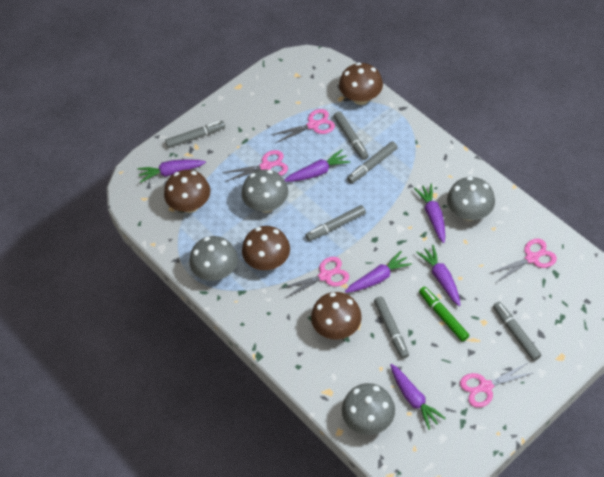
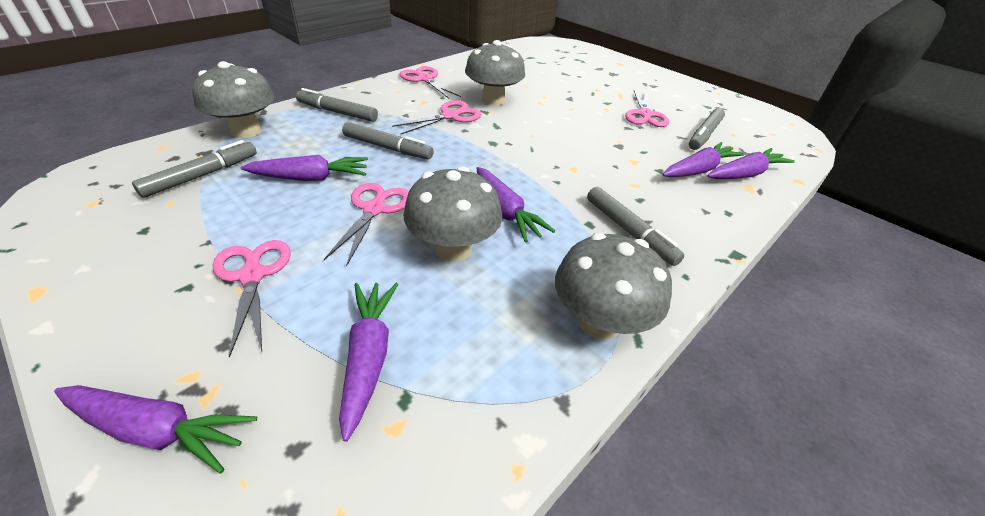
brown mushroom: [164,170,210,213] [242,226,290,270] [311,292,362,340] [339,62,383,105] = 4 -> none = 0
green marker: [419,286,469,342] = 1 -> none = 0
grey marker: [165,121,225,148] [306,205,366,241] [334,111,369,160] [347,141,398,184] [374,296,409,359] [493,302,541,361] = 6 -> [132,140,257,198] [296,88,378,122] [342,122,434,160] [587,187,684,266] [689,108,725,150] = 5

